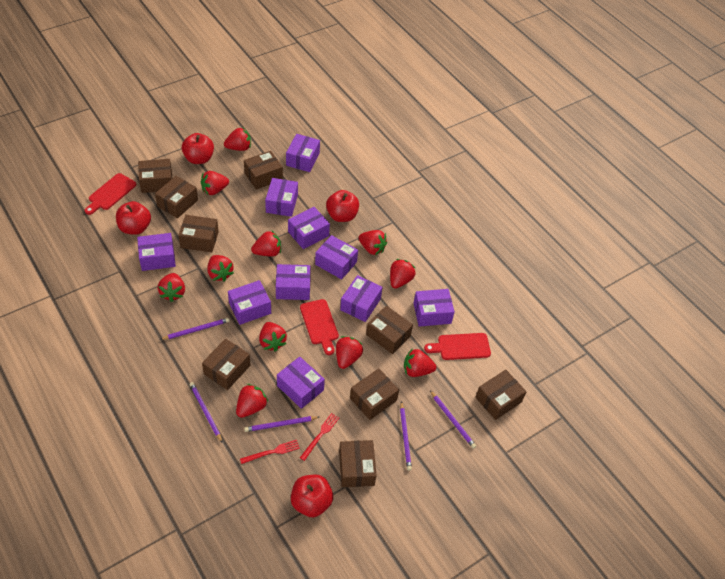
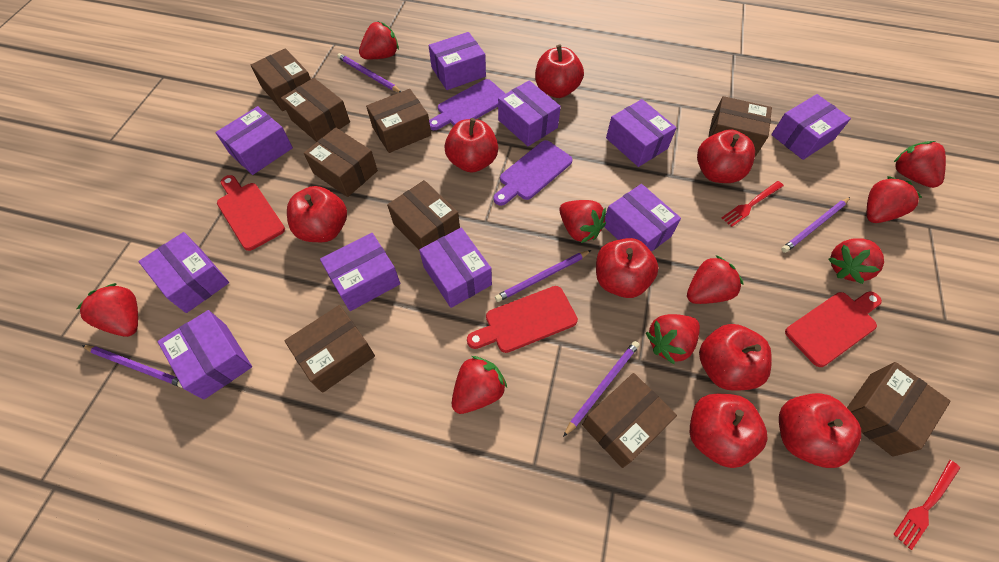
purple cutting board: none = 0 -> [429,79,506,130] [493,140,573,206] = 2
red apple: [116,201,151,235] [182,133,214,164] [291,475,333,517] [326,190,359,222] = 4 -> [287,186,347,242] [445,118,498,173] [535,45,584,98] [596,238,659,298] [690,394,767,468] [697,129,755,183] [699,324,772,391] [779,393,861,468] = 8
red strawberry: [158,273,185,302] [201,171,229,195] [207,255,234,282] [224,128,251,151] [236,384,268,418] [251,231,281,257] [259,322,287,352] [336,336,363,369] [359,230,387,255] [390,259,415,289] [404,348,436,377] = 11 -> [77,283,138,337] [359,21,399,59] [452,356,507,414] [560,200,606,243] [646,314,700,364] [687,255,744,304] [828,238,884,284] [867,176,922,223] [894,141,946,188] = 9

